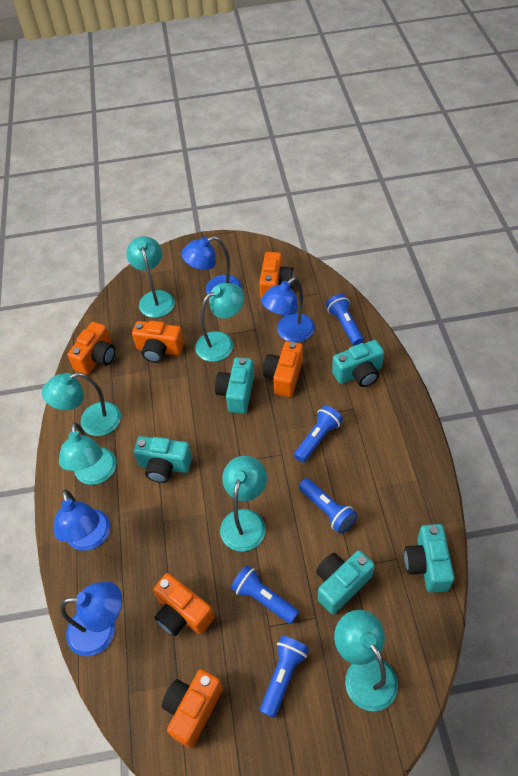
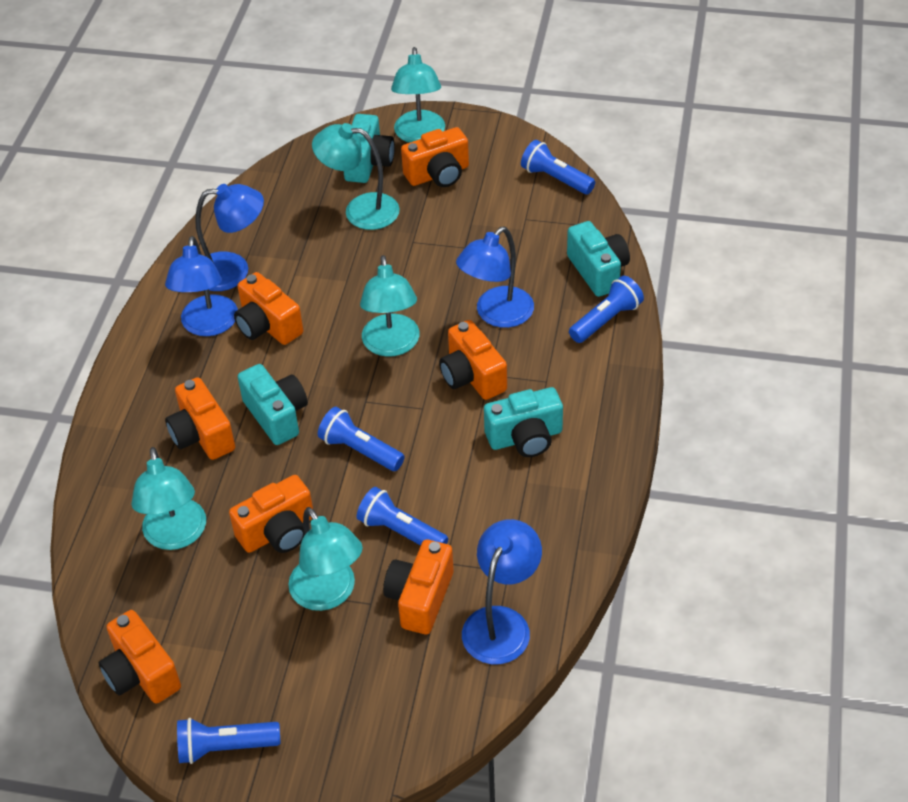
orange camera: [67,322,115,375] [132,321,184,363] [153,573,214,636] [162,669,223,748] [259,252,294,298] [263,341,303,397] = 6 -> [99,610,181,704] [165,377,235,460] [229,475,313,553] [234,272,303,345] [383,540,454,634] [401,127,469,187] [439,320,507,400] = 7
turquoise camera: [134,436,192,483] [215,357,254,414] [316,550,375,614] [332,340,384,387] [404,524,454,593] = 5 -> [238,364,308,445] [344,114,395,183] [484,387,563,457] [567,221,630,297] = 4
turquoise lamp: [42,372,121,436] [59,422,116,485] [126,236,175,318] [195,283,244,362] [220,456,267,552] [334,610,398,711] = 6 -> [131,447,206,550] [288,507,363,611] [312,123,400,230] [360,255,420,357] [391,47,445,143] = 5

